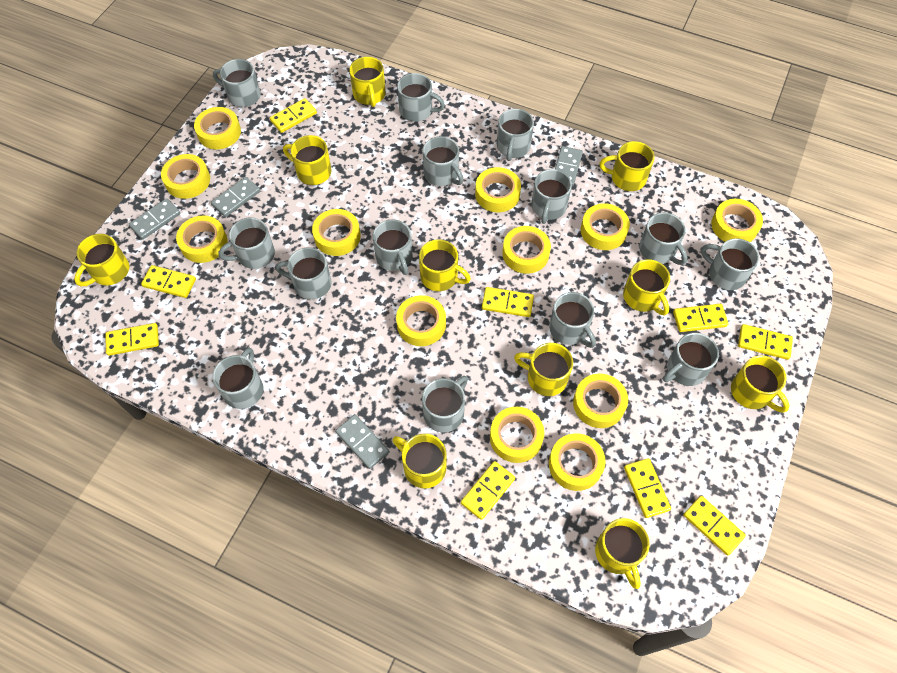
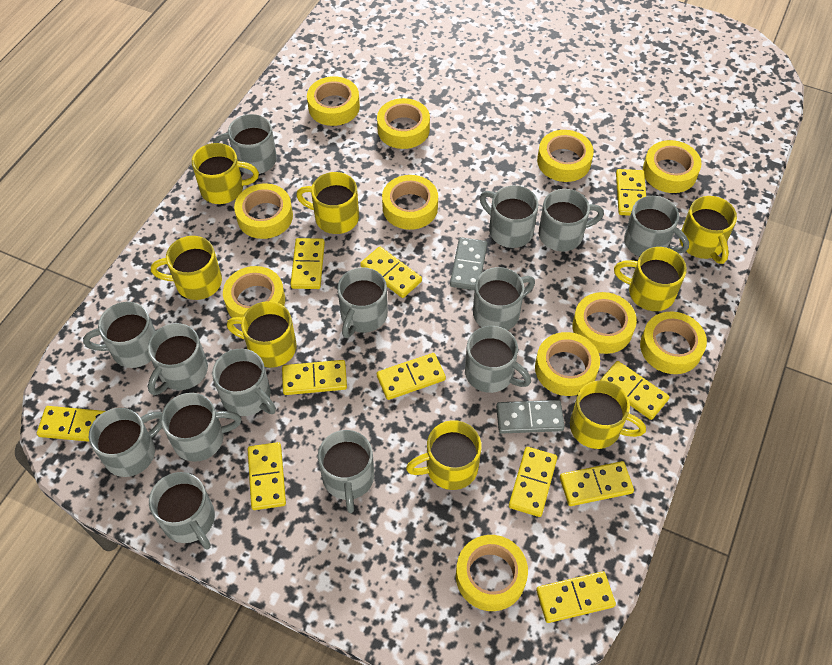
grey domino: [129,198,180,240] [211,177,260,217] [335,414,389,469] [555,146,583,187] = 4 -> [450,237,487,290] [496,400,564,434] = 2
yellow domino: [105,323,159,356] [141,265,196,298] [270,98,317,133] [461,461,515,520] [482,287,534,317] [624,458,671,518] [673,304,728,332] [683,496,746,555] [738,324,793,360] = 9 -> [37,406,105,442] [248,442,286,510] [282,360,347,395] [290,238,325,289] [360,246,422,298] [377,353,446,400] [509,447,557,517] [536,571,616,623] [560,461,634,506] [600,361,670,420] [616,169,646,216] = 11
yellow mug: [74,234,129,286] [283,135,332,185] [349,57,386,107] [392,434,447,488] [419,239,471,291] [514,343,573,396] [595,518,650,589] [599,141,655,191] [623,259,670,316] [731,355,789,413] = 10 -> [151,236,222,300] [192,143,259,204] [227,301,297,368] [296,172,359,234] [406,420,481,490] [570,380,646,449] [614,247,687,311] [679,196,737,264] = 8
yellow tape: [161,154,210,199] [176,215,227,263] [194,107,241,149] [312,209,361,256] [396,295,446,346] [475,167,521,212] [490,407,544,463] [502,226,551,274] [549,433,606,491] [573,374,628,428] [581,203,630,250] [711,199,763,242] = 12 -> [223,266,285,318] [234,184,293,239] [307,76,360,126] [377,98,430,149] [382,175,438,230] [456,535,528,611] [535,332,600,396] [537,130,594,182] [572,292,637,354] [640,311,707,374] [643,140,702,193] = 11

